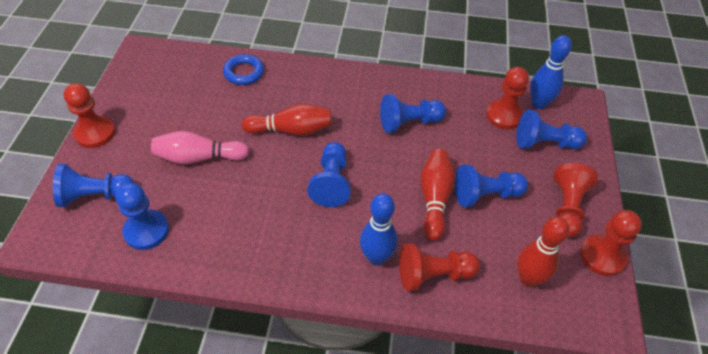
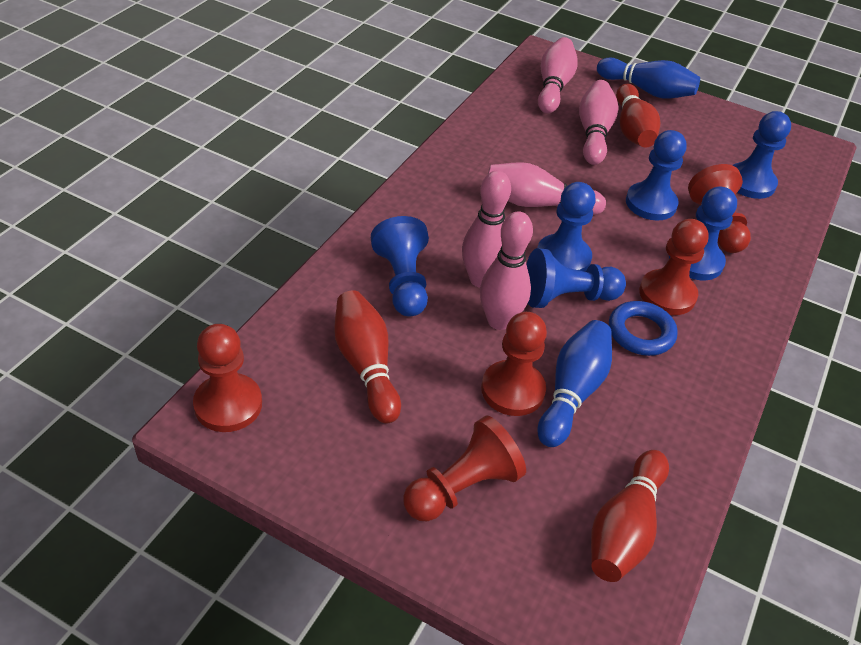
pink bowling pin: [151,131,249,164] = 1 -> [462,171,511,288] [480,211,533,330] [487,162,606,215] [538,37,578,113] [579,80,618,165] = 5

